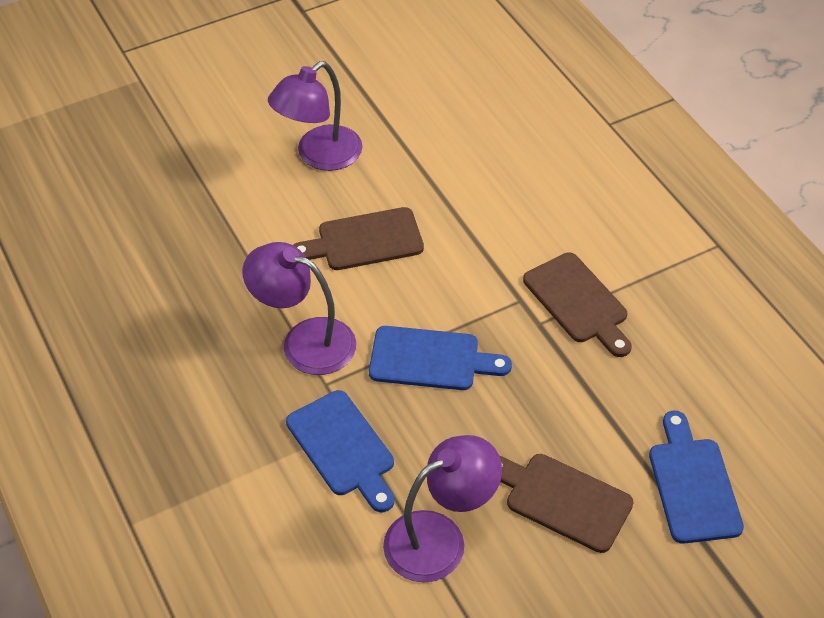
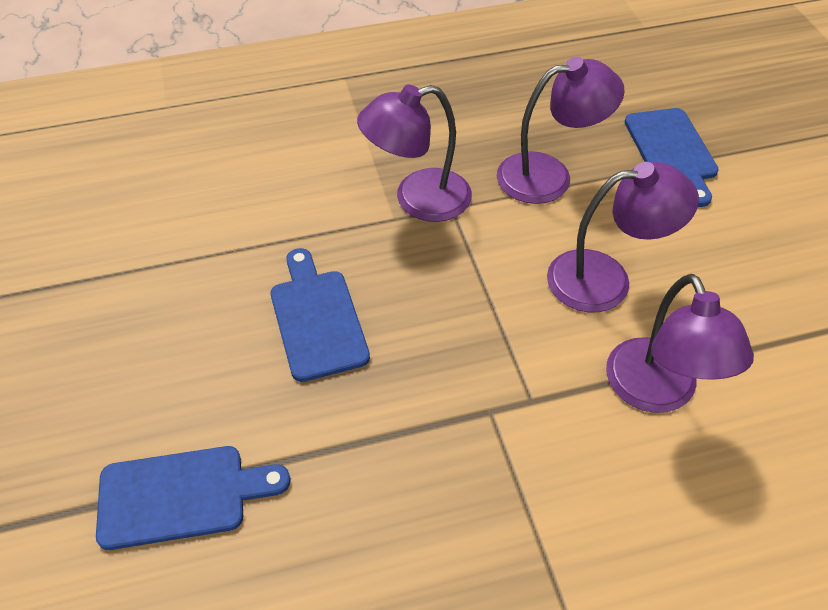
brown cutting board: [293,207,424,270] [500,454,634,553] [523,252,632,357] = 3 -> none = 0
purple lamp: [242,242,356,375] [268,61,363,171] [383,435,502,582] = 3 -> [357,84,472,222] [497,57,625,204] [547,162,699,312] [606,274,754,413] = 4

